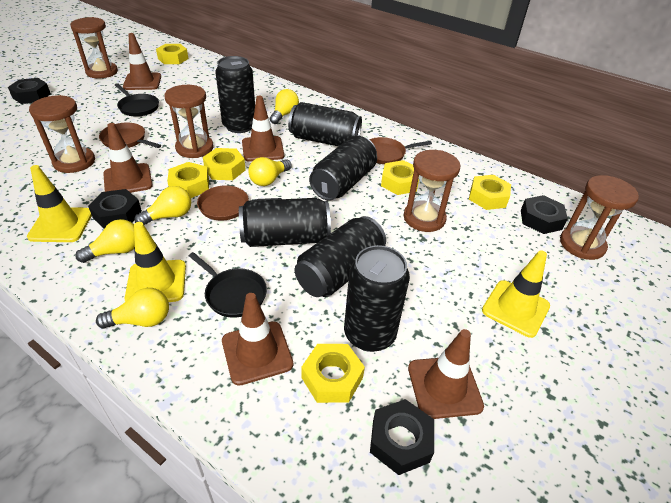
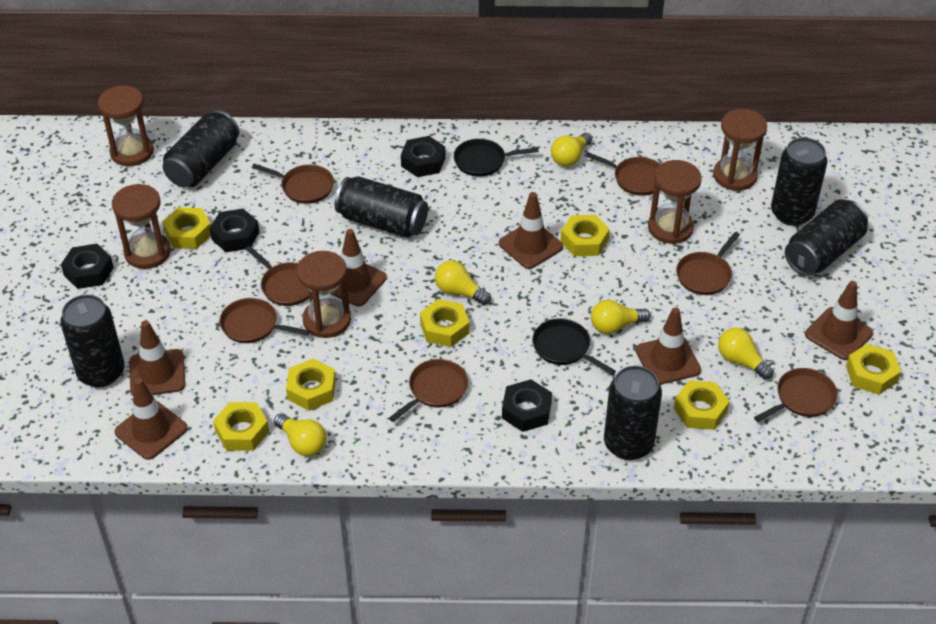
brown pan: [99,123,161,148] [197,185,282,221] [369,137,432,164] = 3 -> [220,298,310,343] [245,246,309,306] [252,164,334,204] [389,359,468,422] [585,152,661,196] [676,232,740,295] [754,368,838,422] = 7
brown traffic cone: [103,123,153,193] [123,33,161,90] [222,293,293,386] [242,96,284,162] [408,329,484,419] = 5 -> [114,378,188,460] [129,320,185,396] [330,229,387,306] [499,192,563,269] [636,307,701,385] [805,281,873,360] = 6
yellow nut: [156,44,188,64] [167,162,209,198] [203,148,246,180] [301,344,365,403] [381,160,419,195] [469,175,511,210] = 6 -> [162,207,211,249] [213,402,269,451] [286,359,336,411] [420,299,469,347] [561,215,610,256] [674,380,730,430] [846,344,901,395] = 7
yellow traffic cone: [27,165,92,242] [125,222,186,302] [482,250,550,338] = 3 -> none = 0

